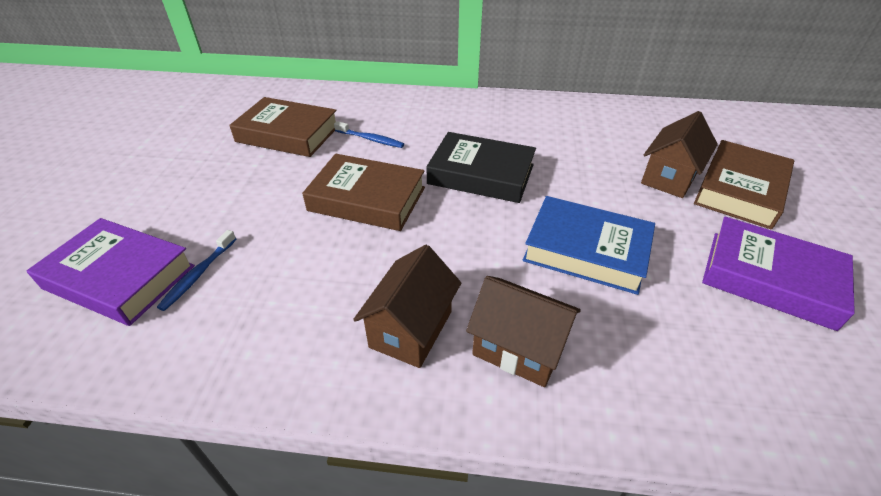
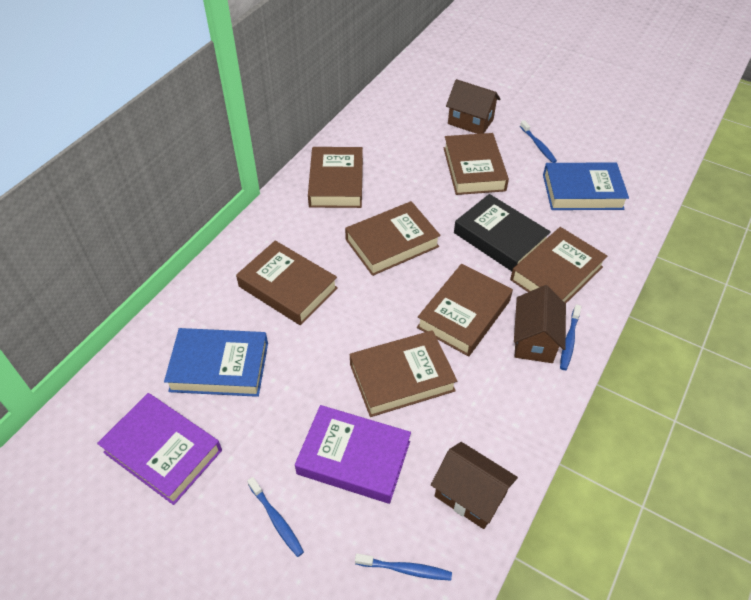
blue book: [523,196,655,295] = 1 -> [164,328,268,397] [543,163,629,210] = 2
blue toothbrush: [157,230,236,311] [334,121,404,148] = 2 -> [247,477,304,557] [355,554,452,580] [520,120,557,163] [560,304,581,370] = 4
brown book: [229,97,337,157] [302,154,425,231] [694,140,794,229] = 3 -> [236,241,338,325] [308,147,363,208] [345,201,441,276] [350,330,457,417] [417,264,513,357] [444,133,509,195] [510,227,607,304] = 7

